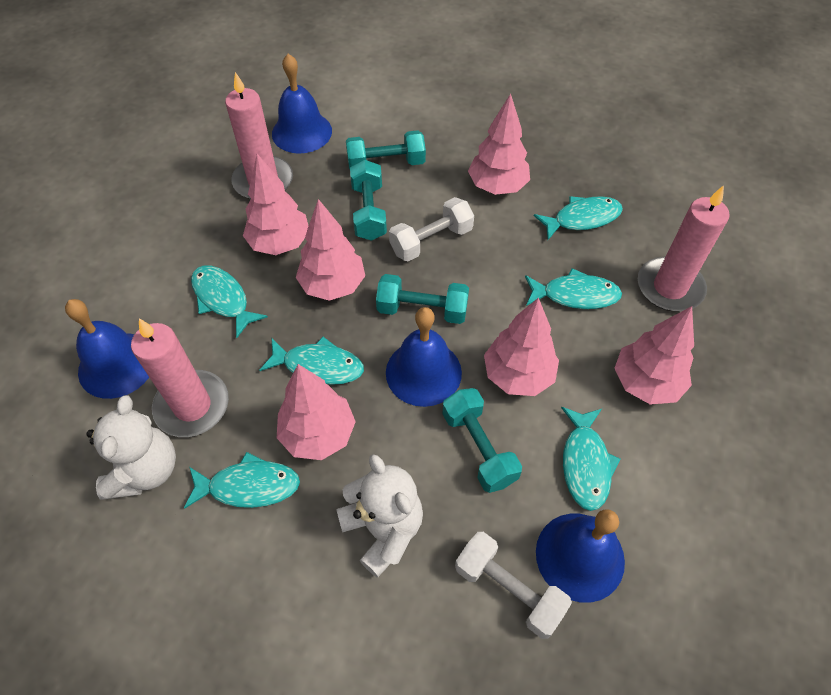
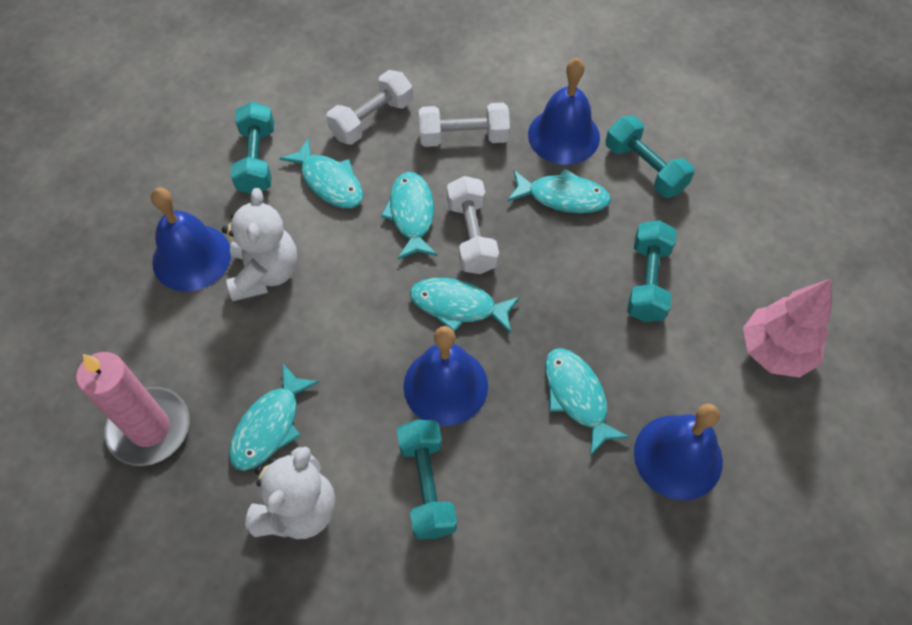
pink candle: [131,319,229,437] [225,72,293,199] [638,185,730,311] = 3 -> [76,352,190,466] = 1
pink tree: [243,154,308,255] [277,364,356,460] [296,199,365,301] [468,94,530,195] [484,297,559,396] [614,306,694,405] = 6 -> [743,278,832,378] = 1
white dumbbell: [389,197,474,261] [455,532,572,639] = 2 -> [326,70,413,145] [419,103,510,147] [447,176,499,274] = 3

